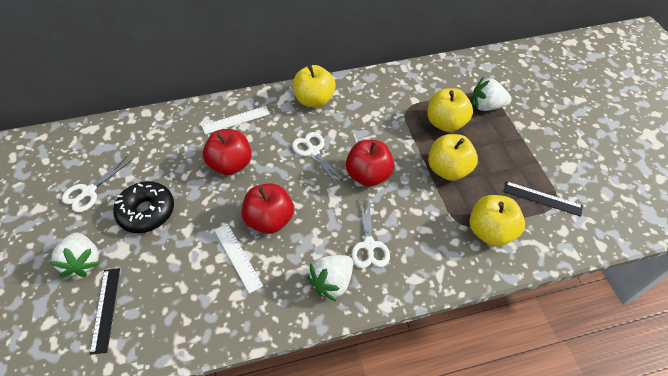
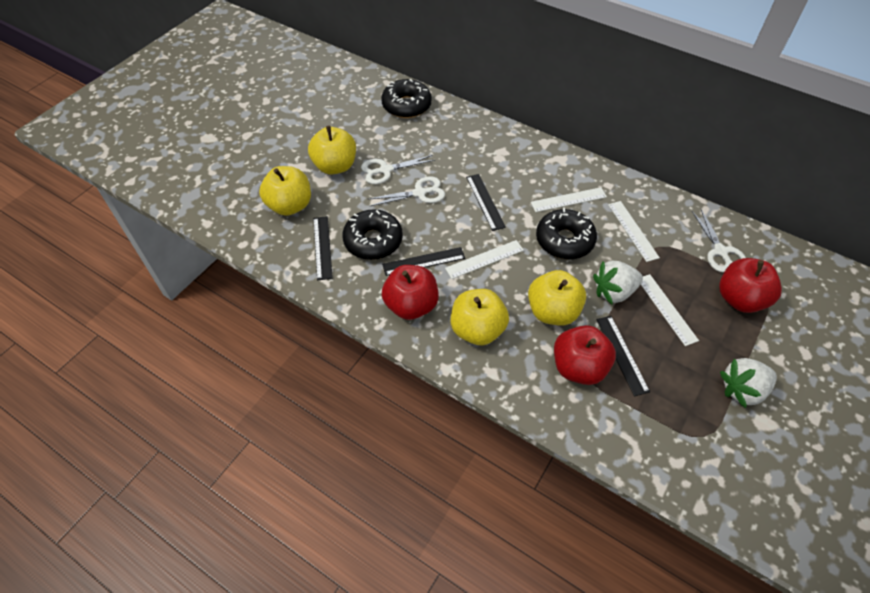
black donut: [113,181,174,233] = 1 -> [342,209,403,260] [381,79,432,118] [536,208,597,259] = 3
black ruler: [90,268,120,355] [503,181,583,216] = 2 -> [313,216,333,280] [382,247,465,276] [466,174,506,231] [596,316,650,396] = 4
white ruler: [202,106,270,134] [214,223,263,294] = 2 -> [445,240,524,279] [531,187,607,212] [608,201,660,262] [641,274,699,346] = 4
white strawberry: [49,232,100,277] [307,255,353,301] [472,77,511,111] = 3 -> [593,261,643,304] [720,358,777,408] = 2

